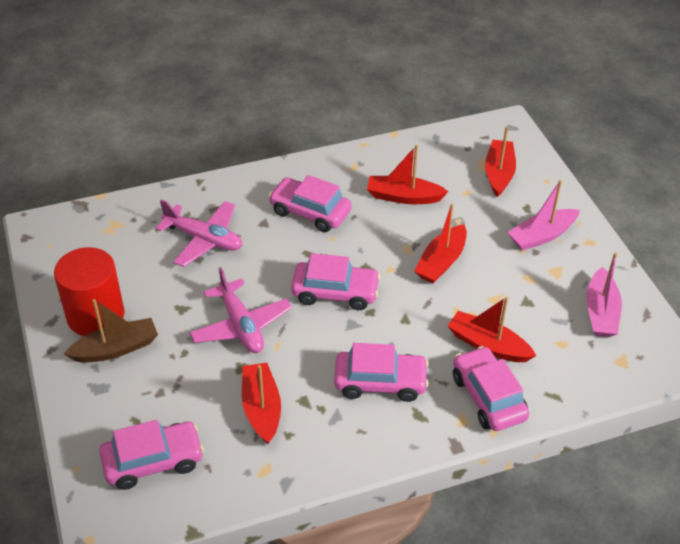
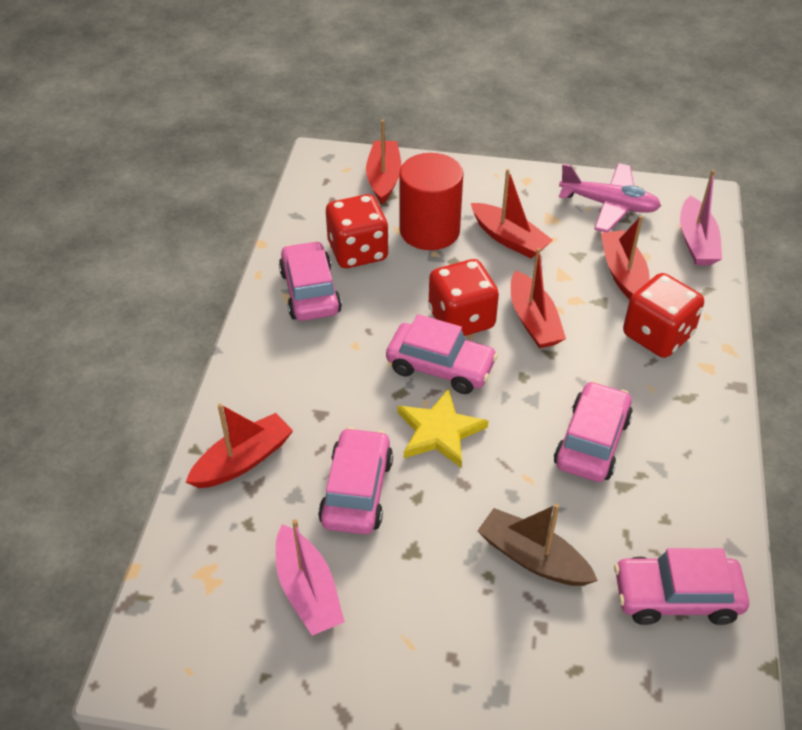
pink plane: [155,200,242,267] [189,267,292,353] = 2 -> [559,163,661,232] = 1
red dice: none = 0 -> [326,194,389,268] [428,259,499,336] [623,273,704,358] = 3
yellow star: none = 0 -> [397,388,488,467] = 1

